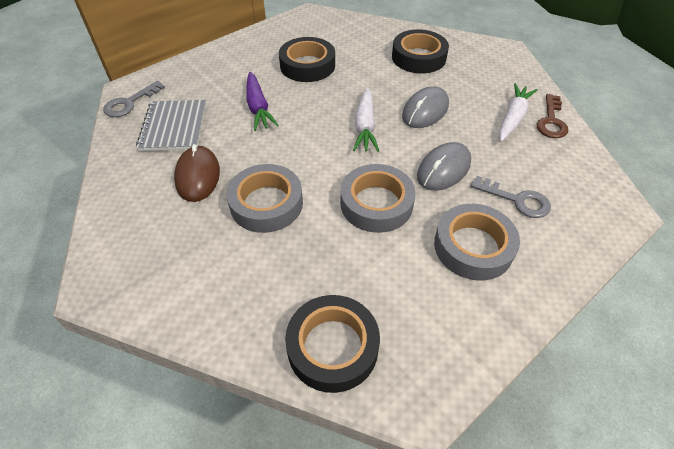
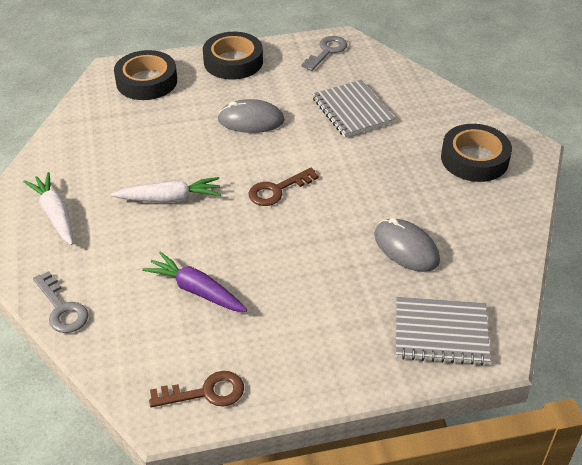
brown key: [537,94,568,138] = 1 -> [149,371,244,408] [249,168,319,206] = 2
brown mouse: [174,144,220,202] = 1 -> none = 0
grey notebook: [136,100,206,151] = 1 -> [312,80,396,137] [396,297,491,365] = 2
grey tape: [226,164,303,233] [340,164,416,233] [434,204,520,280] = 3 -> none = 0

